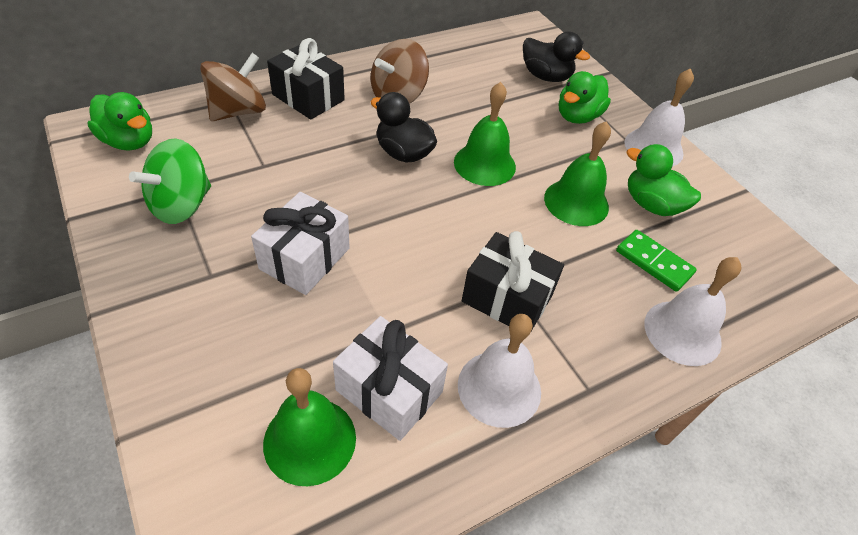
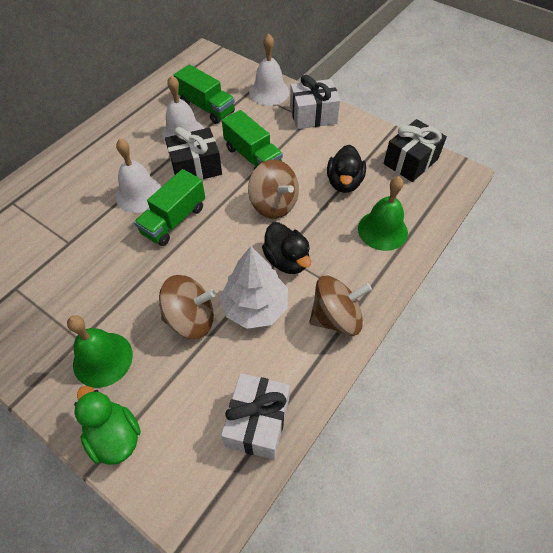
brown spinning top: [200,53,266,121] [370,39,429,104] = 2 -> [159,275,216,339] [248,159,299,219] [309,276,372,336] = 3
green bell: [263,368,356,486] [454,82,516,186] [544,121,611,226] = 3 -> [67,315,133,388] [358,176,408,251] = 2
green domino: [616,230,697,292] = 1 -> none = 0
green duck: [88,92,152,151] [559,71,611,124] [626,144,701,216] = 3 -> [74,386,141,465] = 1
green spinning top: [129,138,211,224] = 1 -> none = 0
green truck: none = 0 -> [134,169,205,246] [174,64,235,124] [222,110,283,170] = 3
white tree: none = 0 -> [220,246,288,329] = 1

